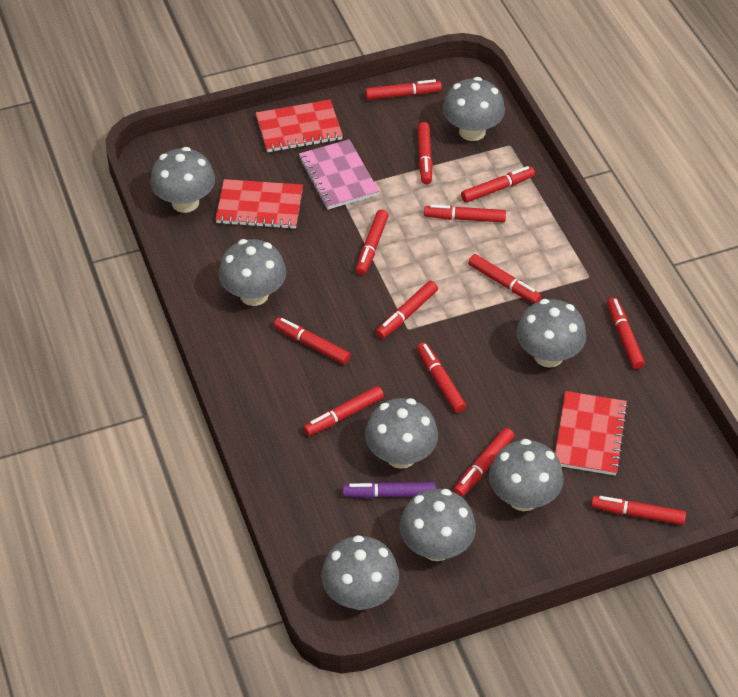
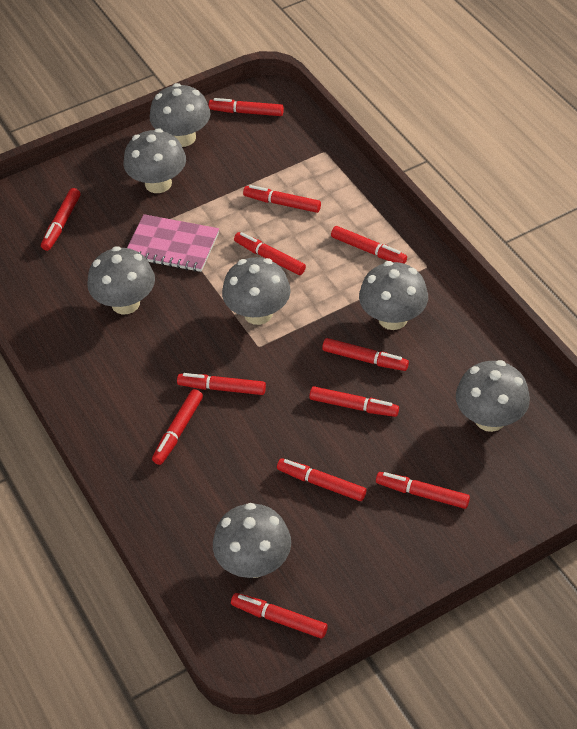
grey mushroom: [150,147,215,213] [219,239,286,306] [322,535,399,610] [365,398,438,469] [400,489,476,561] [443,77,505,141] [489,439,564,511] [516,299,587,368] = 8 -> [87,246,155,315] [124,129,186,193] [150,83,210,147] [213,503,291,578] [222,257,291,325] [359,261,428,330] [456,360,530,432] = 7
purple marker: [343,482,436,498] = 1 -> none = 0
red marker: [274,317,351,364] [303,386,384,436] [356,209,389,275] [365,79,442,100] [376,281,438,339] [417,342,466,413] [418,122,433,184] [424,204,506,223] [454,428,514,497] [461,166,535,203] [468,254,541,303] [591,496,686,525] [607,297,645,369] = 13 -> [41,188,81,251] [152,389,203,465] [177,373,266,395] [208,98,284,116] [231,593,328,638] [234,232,306,275] [243,185,321,213] [277,458,367,501] [309,386,399,417] [322,338,409,371] [331,226,407,264] [376,472,470,509] = 12
red notebook: [215,179,303,229] [256,100,343,152] [555,391,628,476] = 3 -> none = 0

